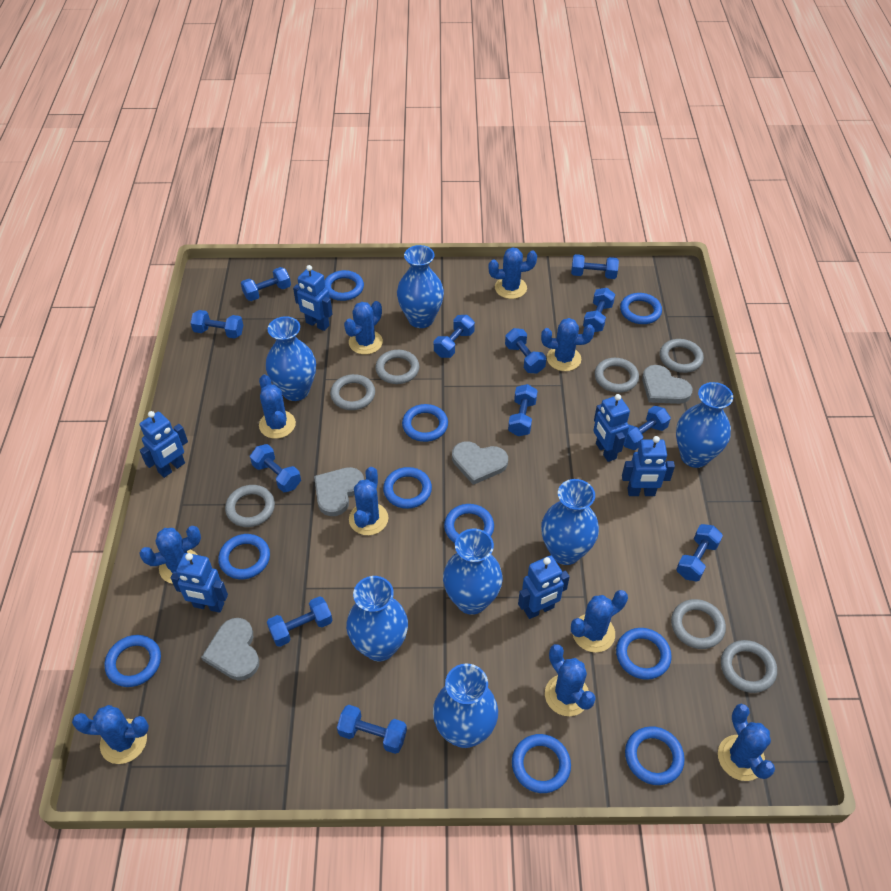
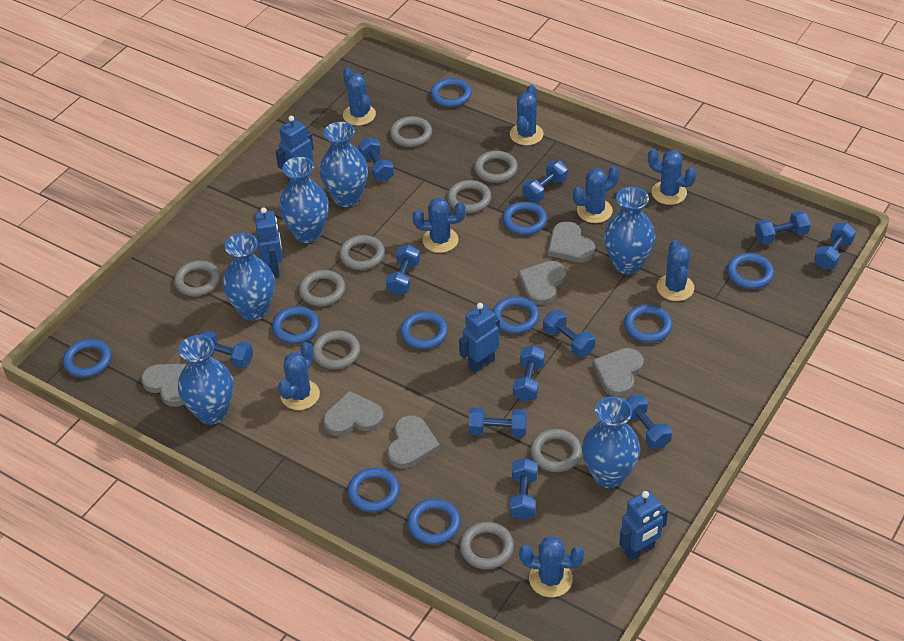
blue cactus: [72,705,149,764] [139,526,201,584] [259,375,296,439] [344,301,383,355] [349,467,388,535] [488,247,537,299] [541,318,594,371] [545,644,596,716] [571,590,628,652] [718,704,775,781] = 10 -> [278,342,320,410] [343,67,376,126] [412,197,466,253] [510,85,544,146] [519,536,584,597] [573,166,619,223] [648,149,696,205] [657,240,694,301] = 8
blue dumbbell: [191,310,243,338] [241,267,291,301] [250,444,301,492] [267,596,332,647] [337,705,407,754] [434,315,475,358] [505,328,546,373] [508,384,538,436] [571,254,619,279] [583,288,615,332] [624,406,671,450] [676,524,723,582] = 12 -> [199,331,253,369] [358,137,394,182] [386,244,420,296] [469,407,527,438] [510,458,537,520] [513,345,545,402] [522,161,568,202] [543,310,595,357] [626,395,672,449] [755,211,811,245] [814,223,856,269] = 11
blue robot: [140,411,188,478] [171,553,228,613] [293,265,332,331] [518,555,570,619] [593,394,630,462] [622,436,675,496] = 6 -> [255,207,283,277] [275,116,314,182] [459,303,500,373] [619,490,668,561] = 4
blue vase: [266,316,316,401] [346,576,408,662] [397,245,444,328] [433,664,498,748] [443,529,503,615] [541,479,599,565] [676,382,733,468] = 7 -> [178,335,234,425] [222,233,275,321] [279,157,329,243] [319,122,368,207] [582,397,640,488] [604,187,655,275] = 6
grey heart: [201,618,259,681] [314,467,364,516] [452,441,508,485] [642,365,692,404] = 4 -> [141,364,186,407] [323,391,384,436] [387,415,440,468] [518,261,567,305] [548,221,595,263] [592,348,644,397] = 6
grey ring: [225,485,275,527] [330,374,375,410] [375,350,419,384] [595,358,639,393] [660,339,704,373] [671,599,726,649] [721,640,777,693] = 7 -> [174,261,220,296] [299,270,345,306] [313,330,360,369] [339,235,385,270] [390,116,432,147] [447,180,491,213] [460,522,514,569] [474,151,518,183] [530,429,582,472] = 9

